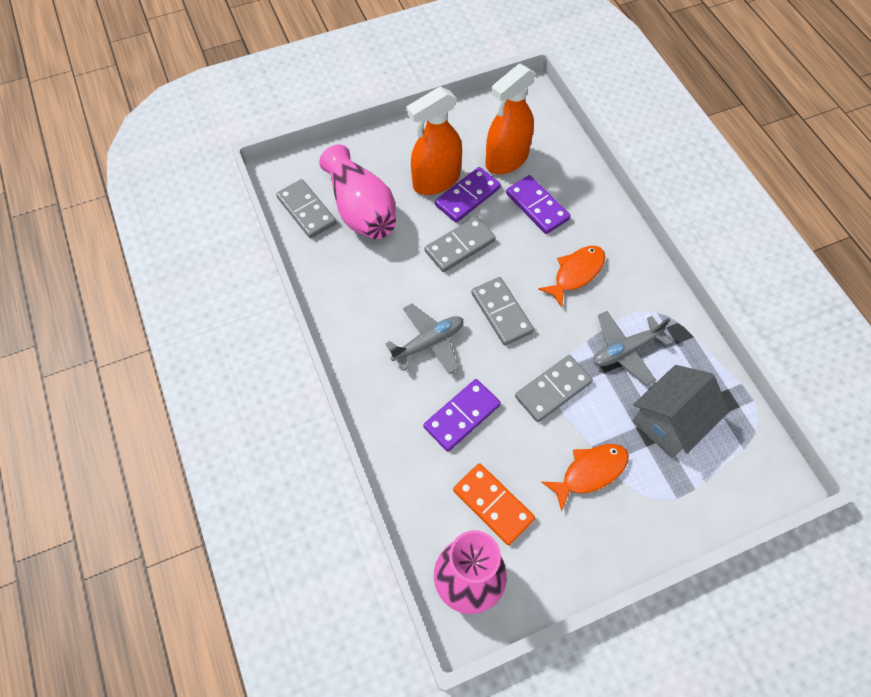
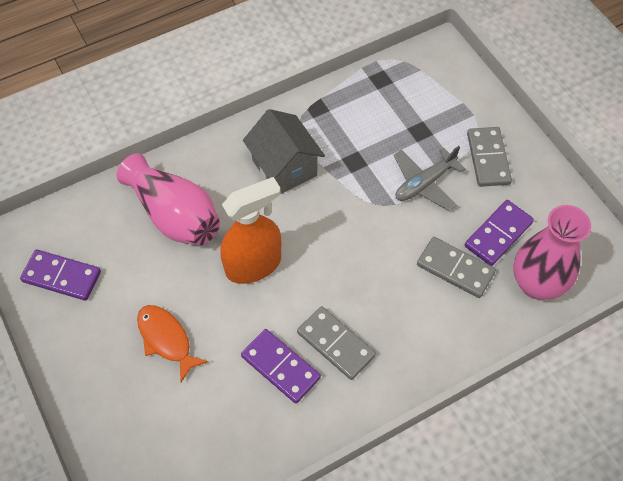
grey domino: [276,179,337,238] [425,216,496,272] [471,277,534,346] [515,355,593,422] = 4 -> [297,306,376,380] [417,237,496,298] [467,127,512,187] = 3
grey plane: [386,304,463,375] [593,311,672,386] = 2 -> [394,146,466,211] = 1
orange domino: [453,463,535,545] = 1 -> none = 0
orange fish: [538,246,605,308] [542,444,629,512] = 2 -> [137,305,209,382] = 1
orange spray bottle: [406,87,462,195] [486,64,536,174] = 2 -> [220,177,281,284] = 1

